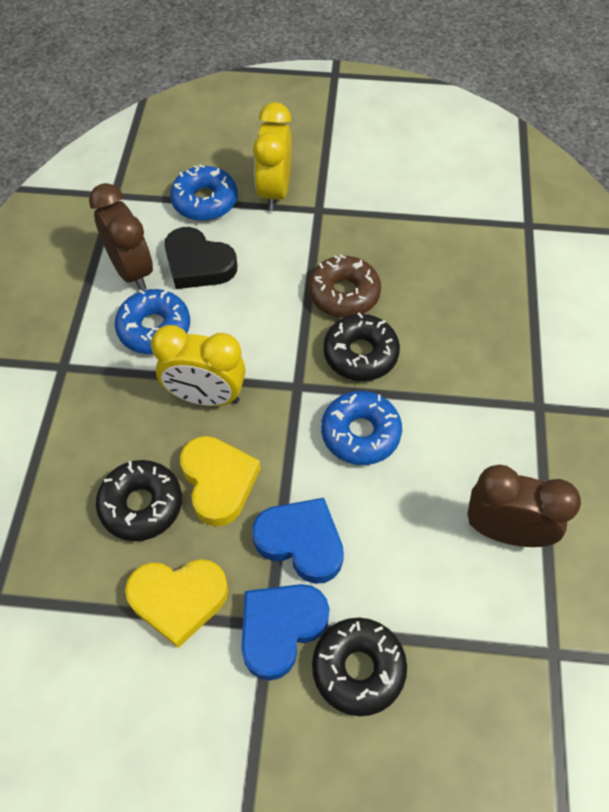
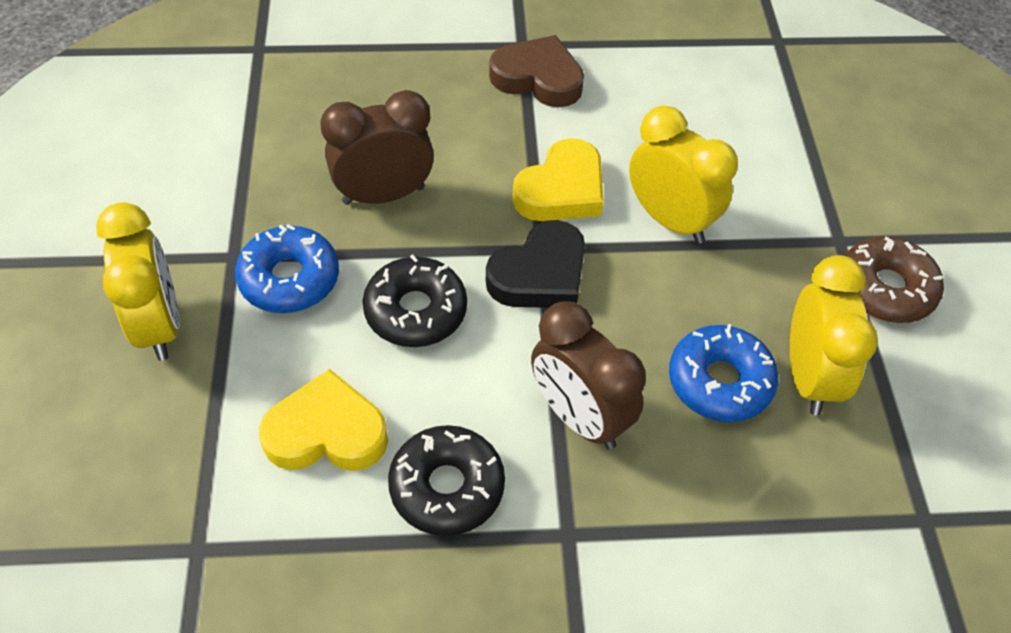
black donut: [96,460,182,541] [312,618,407,716] [323,312,400,381] = 3 -> [363,255,467,347] [388,425,505,536] = 2
blue donut: [115,289,190,354] [170,164,238,221] [321,391,402,465] = 3 -> [235,224,339,313] [669,324,778,422] = 2
blue heart: [241,584,330,681] [252,498,344,584] = 2 -> none = 0
brown heart: none = 0 -> [489,35,584,108] = 1
yellow clock: [151,325,246,406] [253,102,291,211] = 2 -> [96,202,180,361] [629,106,738,244] [790,255,878,416] = 3

